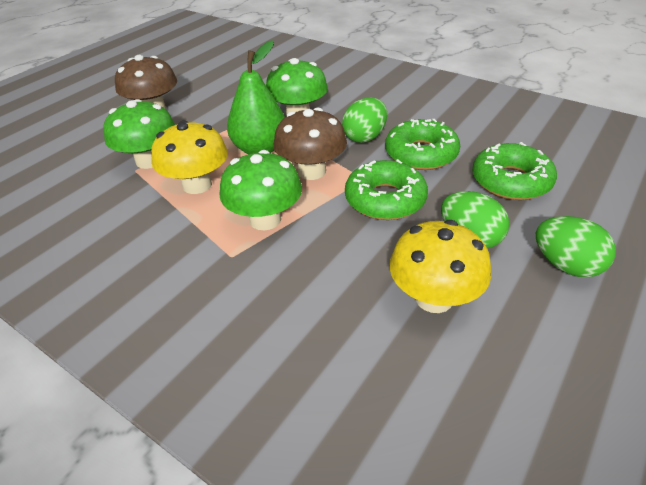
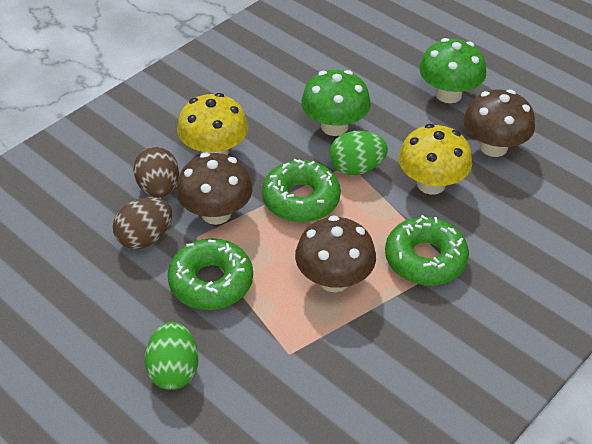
brown egg: none = 0 -> [113,198,172,249] [133,147,179,198] = 2
brown mushroom: [115,55,177,109] [274,108,347,180] = 2 -> [176,153,252,225] [295,215,376,292] [463,89,535,157] = 3
green egg: [342,97,387,143] [441,191,510,248] [536,216,616,277] = 3 -> [145,322,198,390] [329,131,388,175] = 2
green mushroom: [103,99,175,169] [219,150,302,230] [266,58,328,116] = 3 -> [301,70,371,136] [419,38,486,103] = 2
green pear: [227,40,285,154] = 1 -> none = 0

